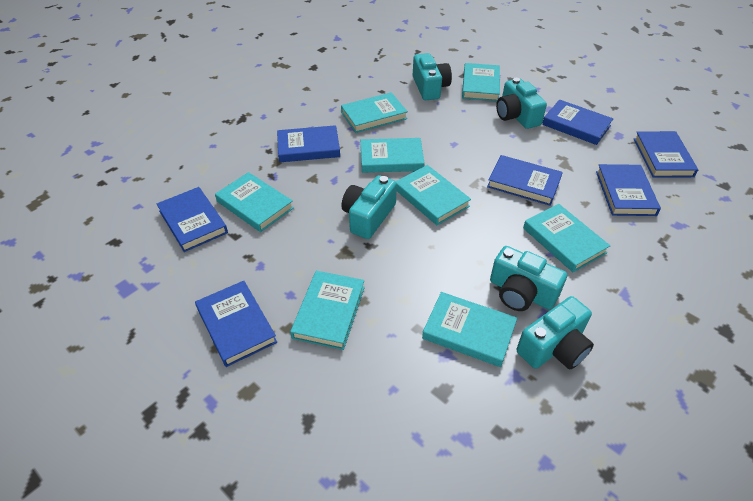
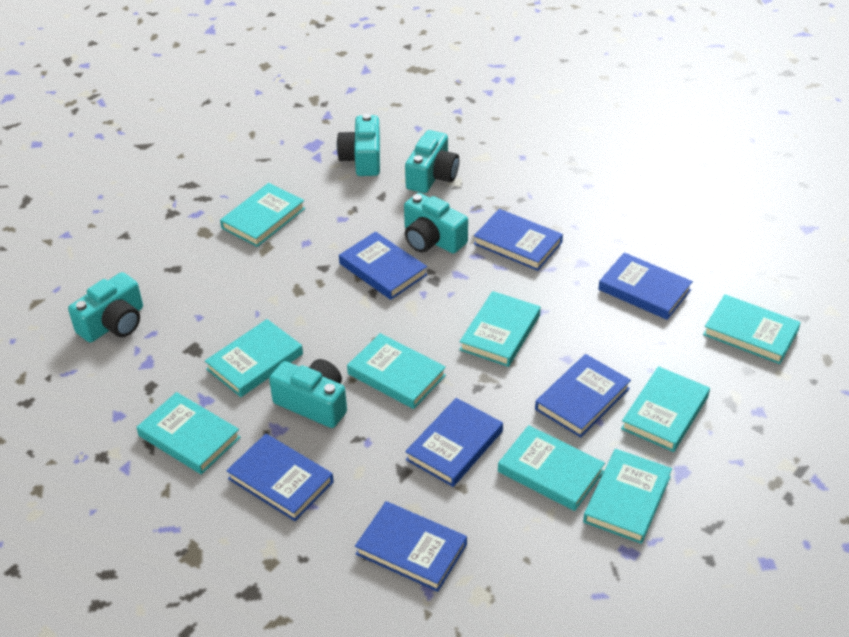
turquoise book: [215,172,294,232] [290,271,365,350] [341,92,408,133] [361,138,425,173] [396,165,471,225] [422,292,517,367] [462,63,500,101] [523,204,610,272] = 8 -> [137,392,241,474] [205,319,303,397] [220,183,305,247] [347,333,446,409] [459,291,541,367] [498,425,605,511] [583,449,672,544] [621,366,710,452] [703,294,801,364] = 9

